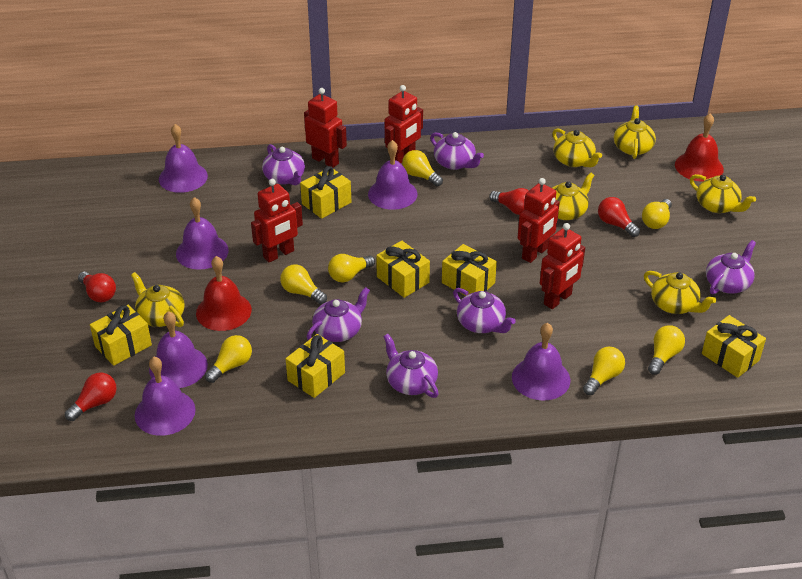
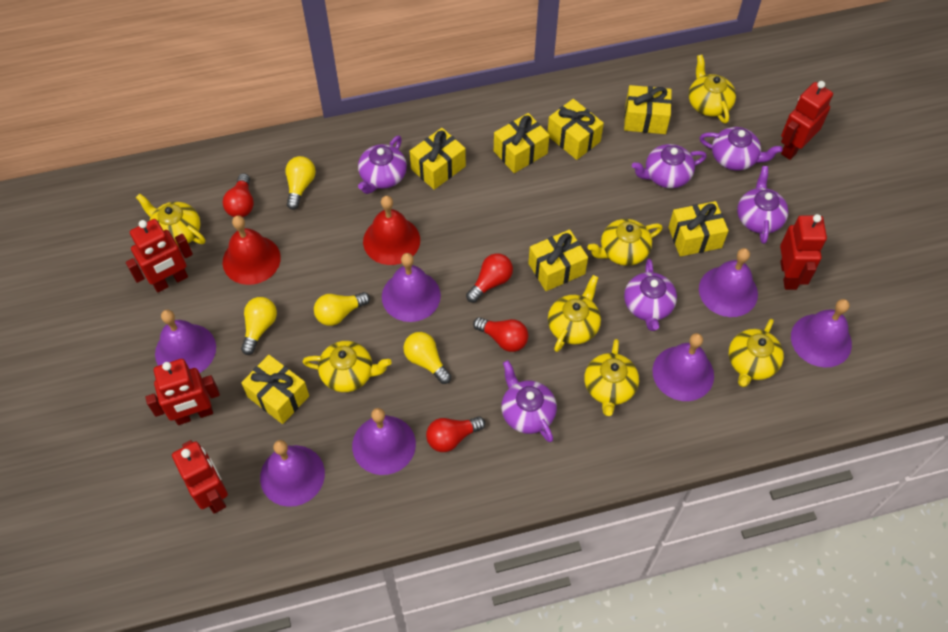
purple bell: [135,357,196,436] [149,311,208,388] [159,124,208,193] [176,197,229,269] [368,140,417,210] [512,323,570,401] = 6 -> [155,310,216,373] [260,440,325,507] [352,408,416,475] [382,253,441,322] [652,333,714,401] [699,248,758,317] [791,299,852,368] = 7
yellow gift: [90,305,152,366] [286,334,345,398] [300,166,351,219] [376,241,430,298] [442,244,497,296] [702,315,766,378] = 6 -> [241,355,309,424] [410,128,466,190] [494,113,549,173] [528,230,588,291] [547,99,604,160] [624,85,672,134] [668,201,729,257] = 7
yellow light bulb: [205,335,252,383] [280,264,327,304] [328,254,375,282] [402,150,443,186] [583,347,625,395] [642,199,672,229] [648,325,685,375] = 7 -> [241,297,277,355] [285,156,316,210] [314,292,370,326] [403,332,451,384] = 4
yellow teapot: [131,272,185,327] [552,128,602,167] [552,172,594,220] [614,105,656,159] [644,271,716,314] [690,174,756,213] = 6 -> [136,193,205,247] [303,341,392,392] [548,275,601,352] [584,339,639,416] [588,219,663,266] [689,55,736,124] [729,319,784,387] = 7

